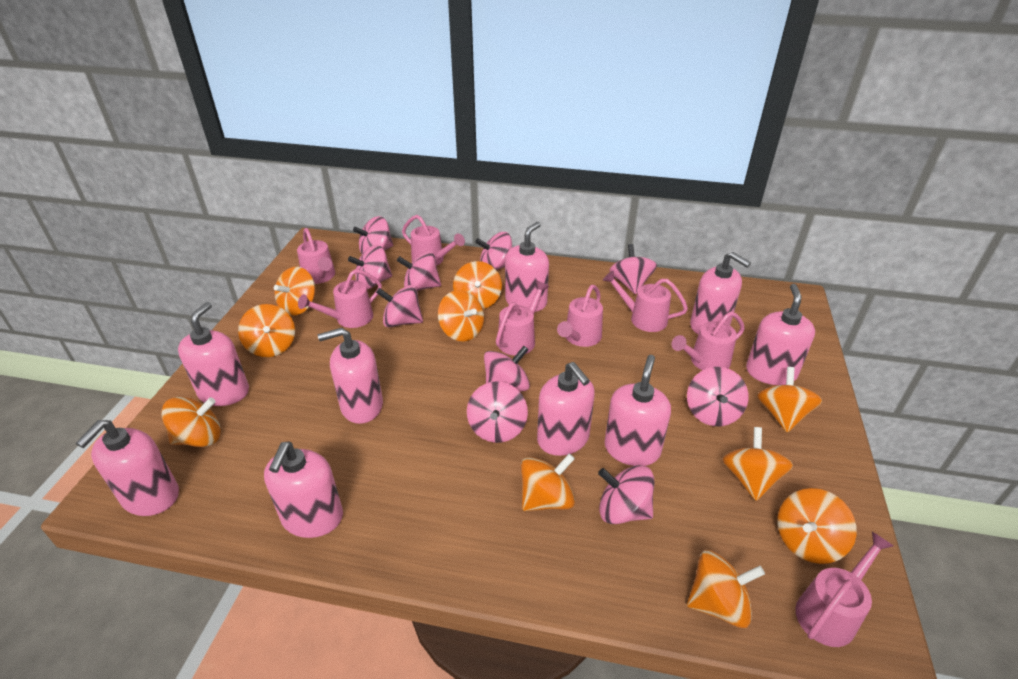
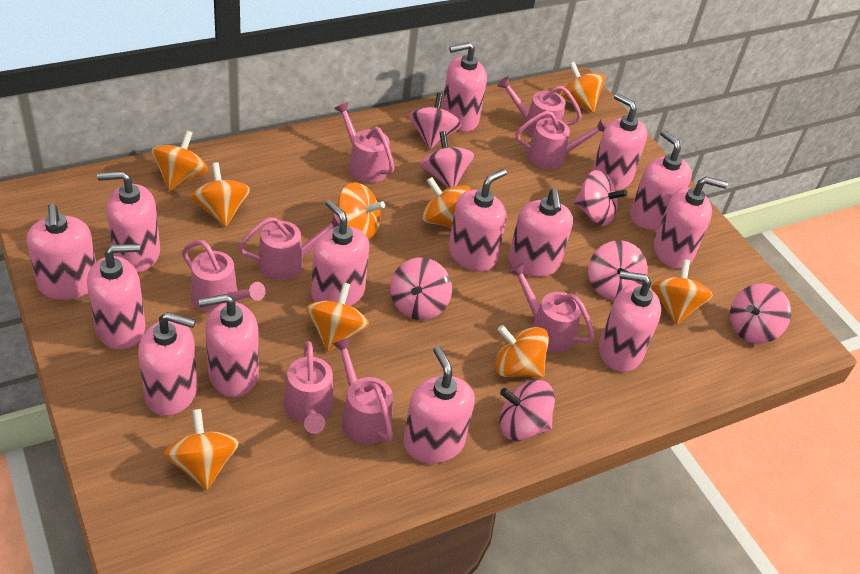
orange spinning top: [161,397,221,447] [238,304,295,357] [274,267,315,316] [438,290,484,341] [453,261,502,309] [521,454,575,511] [687,550,765,628] [722,427,793,501] [757,367,822,432] [778,488,857,564] = 10 -> [151,130,208,191] [164,409,239,490] [190,162,250,227] [306,282,369,352] [337,182,385,240] [422,177,471,228] [494,325,549,378] [559,62,605,113] [651,259,713,325] = 9
pink soap dispenser: [76,420,179,516] [178,302,249,406] [264,441,343,538] [318,328,383,424] [505,222,549,312] [537,362,595,456] [604,355,671,466] [690,252,751,334] [746,284,815,385] = 9 -> [27,204,96,300] [87,244,146,350] [97,171,160,273] [138,312,198,416] [198,294,259,397] [311,200,369,306] [403,346,475,463] [442,42,487,132] [448,169,507,271] [509,188,573,277] [591,93,647,190] [599,271,661,372] [630,130,692,230] [654,176,728,269] = 14
pink spinning top: [348,245,392,289] [353,216,393,254] [376,285,423,327] [397,251,441,291] [467,381,528,443] [475,232,512,270] [484,346,530,392] [598,465,654,524] [609,244,657,294] [687,367,749,426] = 10 -> [390,257,452,320] [409,93,461,150] [420,131,475,188] [499,380,555,441] [574,170,627,226] [588,240,648,300] [730,283,791,344] = 7

